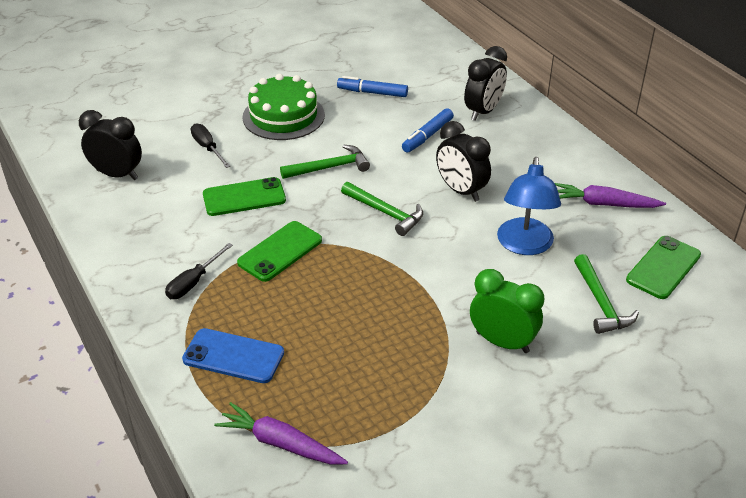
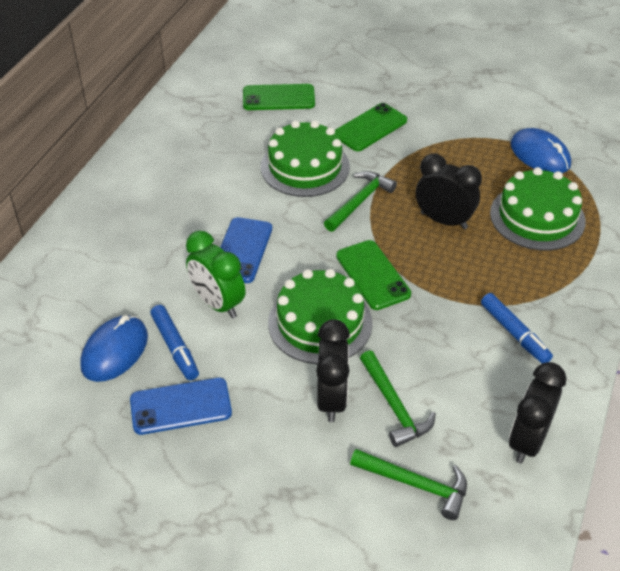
black screwdriver: [165,243,233,299] [191,123,231,168] = 2 -> none = 0
blue lamp: [497,157,561,255] = 1 -> none = 0
blue mouse: none = 0 -> [80,315,148,382] [510,128,571,173] = 2
blue phone: [182,328,284,383] = 1 -> [130,378,232,435] [220,217,272,283] = 2
green cake: [242,74,325,140] = 1 -> [261,120,350,197] [268,269,373,364] [490,167,586,251] = 3
purple carrot: [214,402,348,465] [555,183,666,208] = 2 -> none = 0

